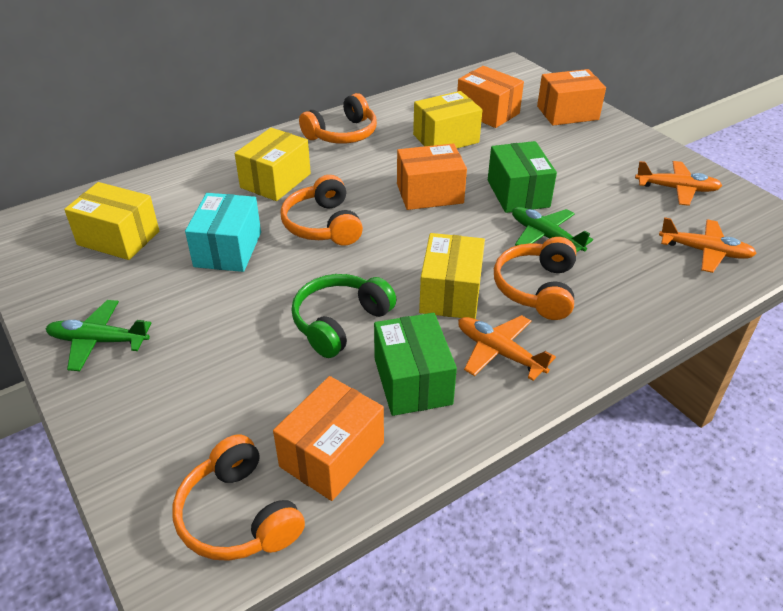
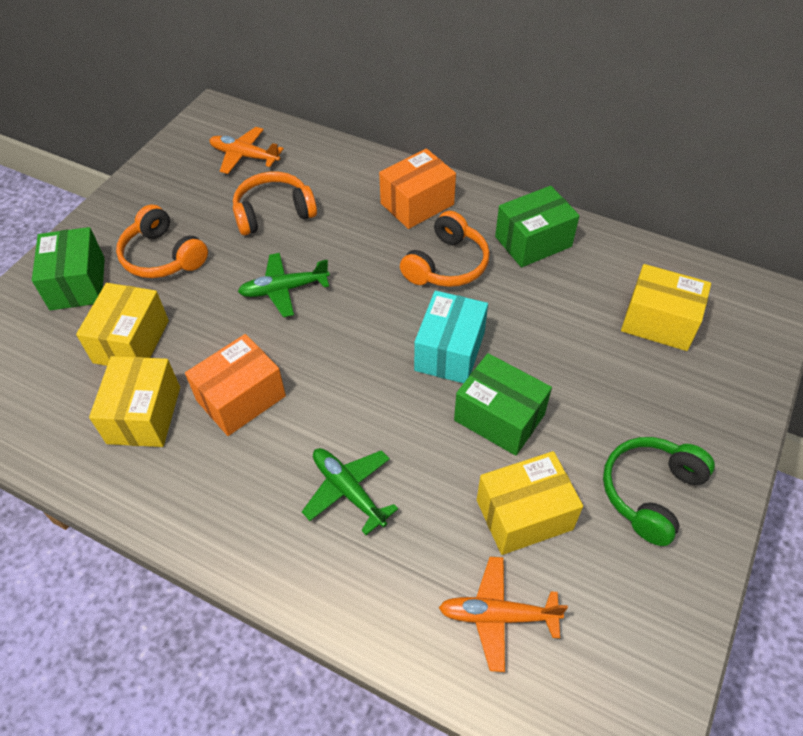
green box: [374,313,457,416] [488,141,557,213] = 2 -> [32,227,105,310] [454,353,552,456] [495,186,580,267] = 3
orange box: [273,376,384,501] [397,143,467,210] [457,66,524,128] [537,69,606,126] = 4 -> [185,334,286,436] [379,148,456,229] = 2
orange headphones: [173,435,305,561] [280,175,363,246] [299,93,377,144] [494,237,576,320] = 4 -> [116,205,208,278] [233,172,317,235] [400,211,490,287] = 3
orange plane: [458,315,556,381] [635,161,722,206] [659,217,757,273] = 3 -> [209,127,284,174] [439,557,568,672] = 2

